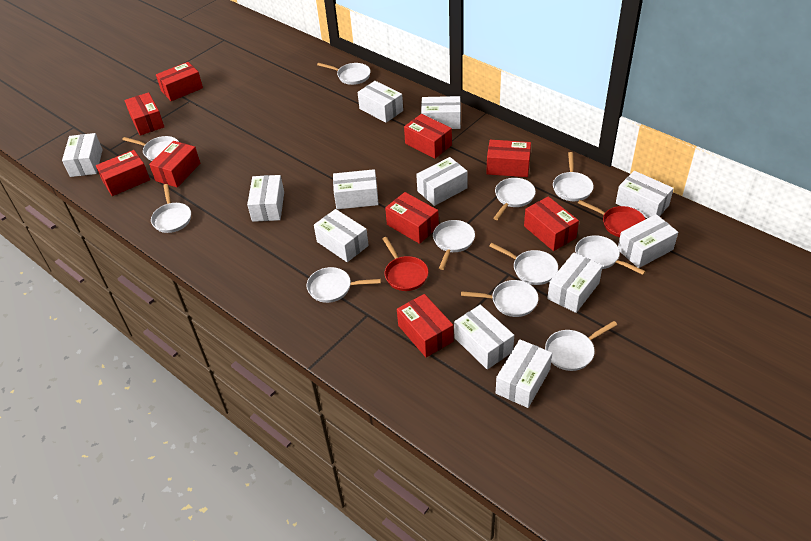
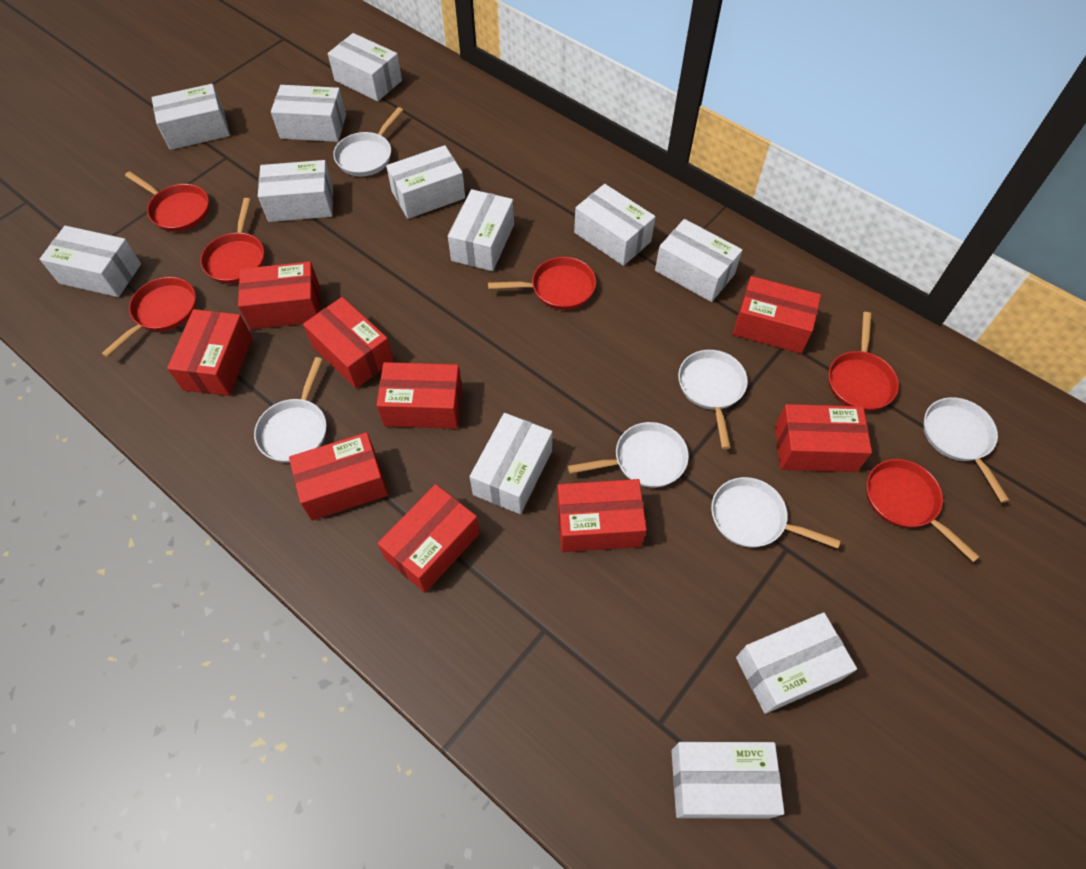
red pan: [382,237,428,291] [578,200,645,237] = 2 -> [101,277,196,358] [125,171,209,232] [200,198,264,284] [488,257,596,310] [828,312,899,411] [866,459,980,562] = 6
white pan: [122,136,179,161] [151,184,191,233] [307,267,381,303] [317,63,371,85] [433,220,475,270] [461,280,539,317] [489,243,558,285] [493,178,536,220] [545,321,617,371] [553,152,594,201] [575,235,646,275] = 11 -> [254,357,327,463] [333,107,403,176] [568,422,689,488] [678,350,748,449] [711,477,840,549] [923,397,1009,503] = 6

